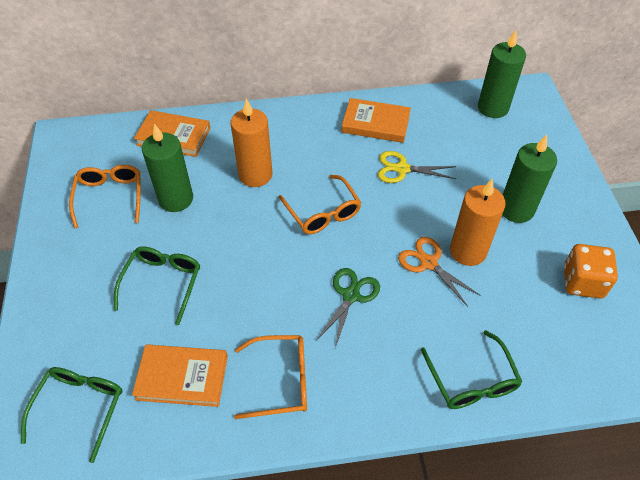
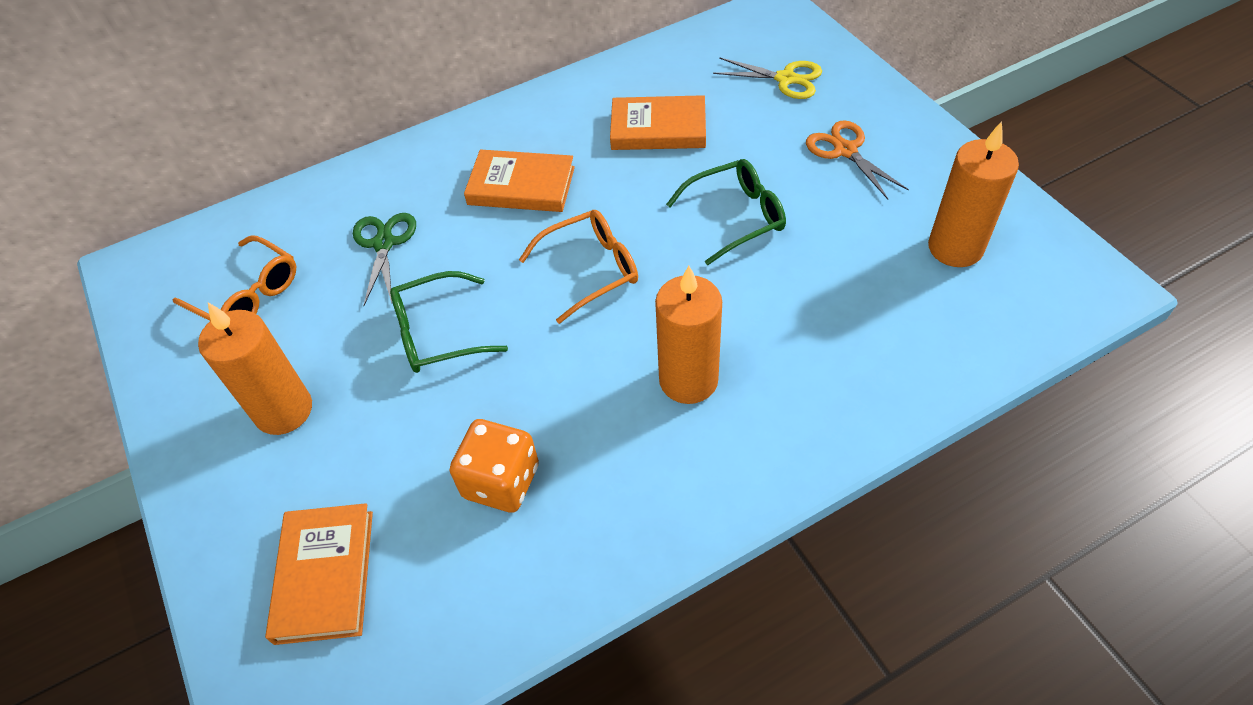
green candle: [142,123,193,212] [478,30,526,118] [502,134,557,223] = 3 -> none = 0
green glasses: [21,367,122,463] [114,246,200,325] [421,330,522,409] = 3 -> [390,271,508,373] [666,159,786,265] = 2
orange candle: [231,98,272,187] [450,179,506,266] = 2 -> [198,303,312,435] [655,266,722,404] [928,121,1019,267] = 3
orange glasses: [69,165,141,229] [234,335,307,419] [279,175,361,234] = 3 -> [172,235,296,321] [519,210,638,324] = 2

